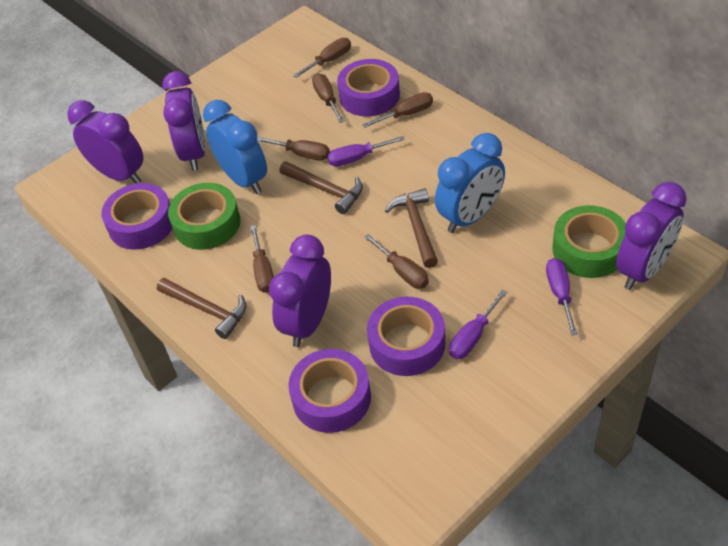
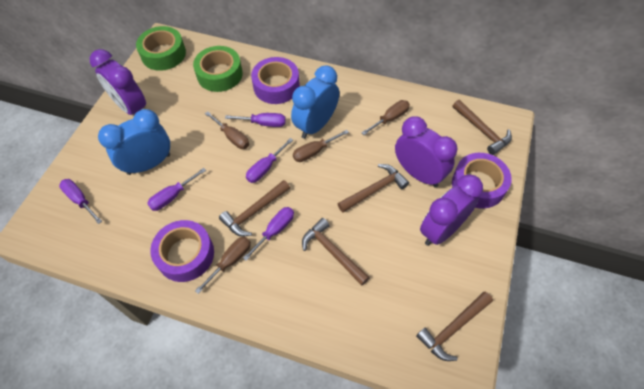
brown hammer: [157,278,247,339] [279,161,363,214] [385,188,438,268] = 3 -> [219,180,290,237] [302,218,370,286] [338,164,409,213] [416,292,493,361] [453,100,512,155] = 5
brown screwdriver: [250,225,274,293] [257,137,330,161] [293,38,351,78] [312,74,345,123] [362,92,433,128] [364,234,429,289] = 6 -> [195,237,251,294] [205,111,249,149] [293,130,349,162] [361,100,410,135] = 4
purple clock: [67,100,144,183] [162,71,206,171] [269,234,331,347] [616,182,687,290] = 4 -> [90,49,146,115] [395,116,458,187] [420,174,483,246] = 3
purple screwdriver: [327,136,405,167] [449,290,507,359] [546,258,578,335] = 3 -> [59,179,102,224] [147,168,206,211] [225,113,286,127] [243,207,294,261] [246,138,293,183] = 5
purple tape: [101,183,172,250] [288,349,371,433] [337,59,400,116] [367,297,445,376] = 4 -> [150,220,214,282] [251,57,300,104] [452,153,512,209] = 3

